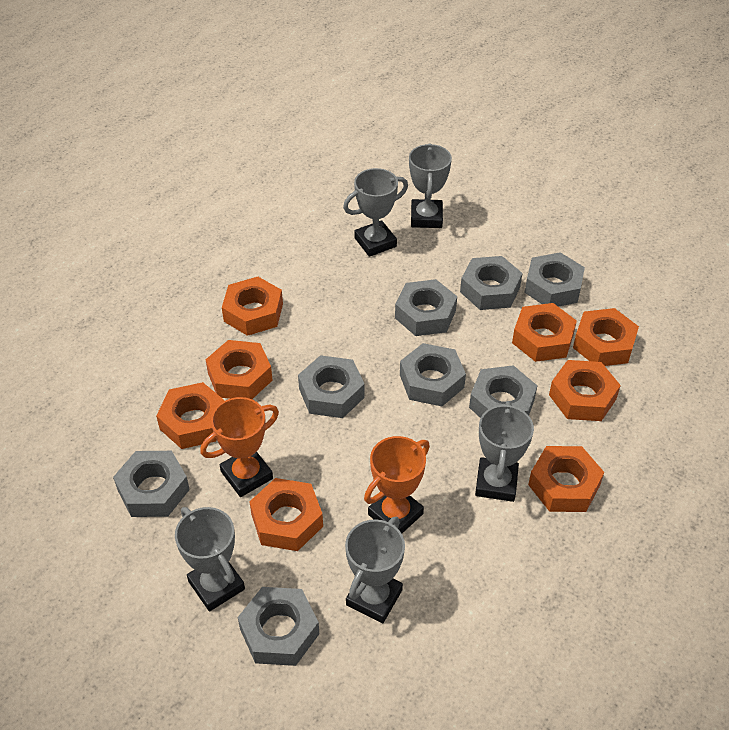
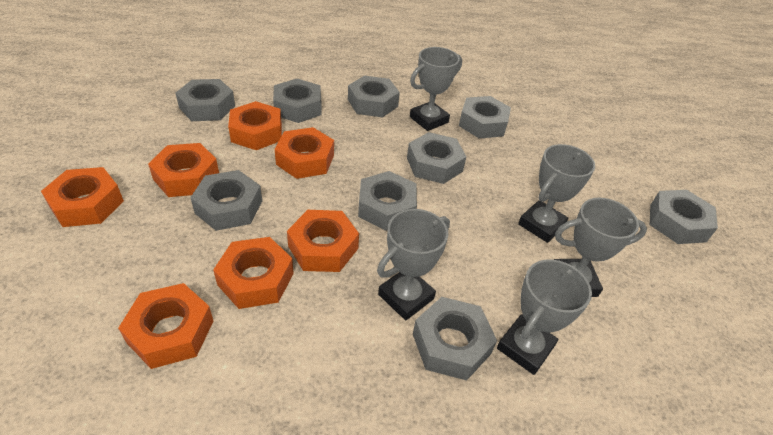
grey nut: [113,451,190,517] [238,587,319,666] [298,355,365,418] [395,279,457,336] [400,343,466,406] [460,256,522,310] [469,365,537,418] [524,252,585,307] = 8 -> [176,79,235,121] [190,170,262,231] [273,78,322,123] [348,75,400,117] [358,171,417,231] [407,132,466,184] [413,297,497,380] [459,96,511,139] [650,190,718,244] = 9
orange nut: [156,382,225,449] [205,340,273,399] [222,277,283,336] [249,478,323,551] [512,303,577,362] [528,446,604,512] [549,360,621,421] [573,308,639,366] = 8 -> [41,167,124,227] [118,283,213,369] [148,143,219,197] [213,237,294,309] [228,101,282,150] [275,127,334,179] [287,210,359,272] = 7
orange trophy: [200,397,279,497] [364,436,430,534] = 2 -> none = 0

